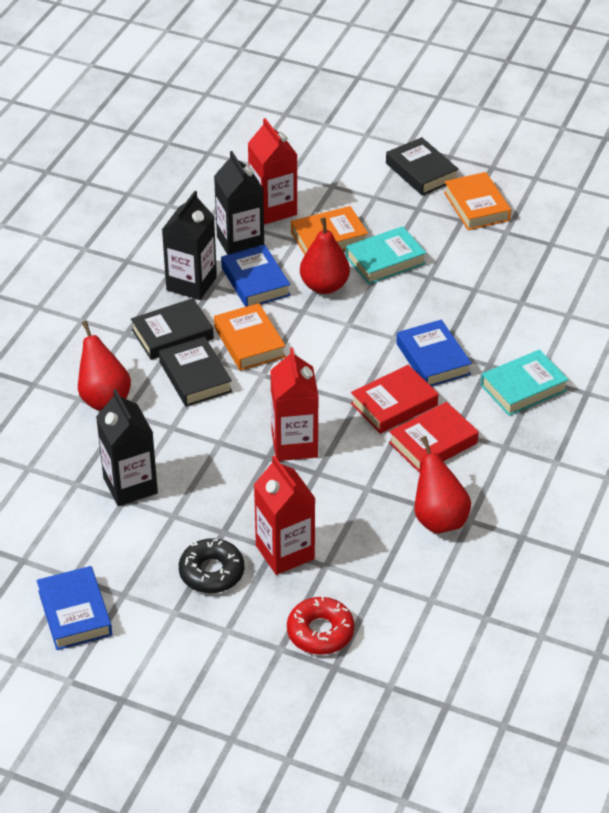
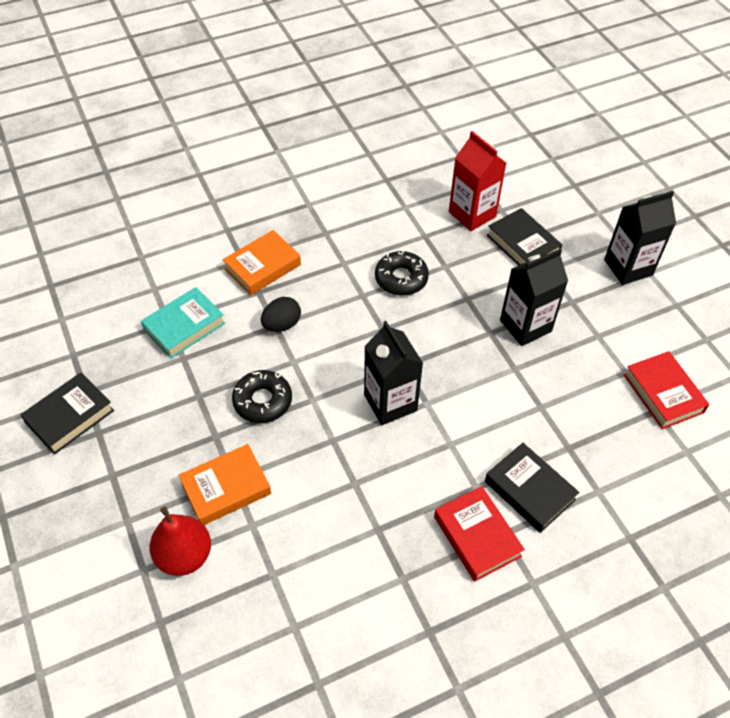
black donut: [179,538,244,593] = 1 -> [232,370,292,423] [375,250,429,296] = 2
black egg: none = 0 -> [261,297,301,332] = 1
blue book: [37,566,112,650] [221,244,291,307] [396,320,472,387] = 3 -> none = 0
orange book: [214,303,286,371] [291,206,368,255] [444,172,511,230] = 3 -> [179,444,271,525] [222,230,301,295] = 2
red carton: [248,118,297,225] [254,455,316,575] [270,347,319,461] = 3 -> [449,131,506,231] = 1
red donut: [287,596,355,655] = 1 -> none = 0
red pear: [78,321,131,411] [300,218,350,294] [414,436,471,534] = 3 -> [149,506,211,576] = 1
turquoise book: [346,226,426,284] [481,350,569,416] = 2 -> [141,287,225,359] = 1

